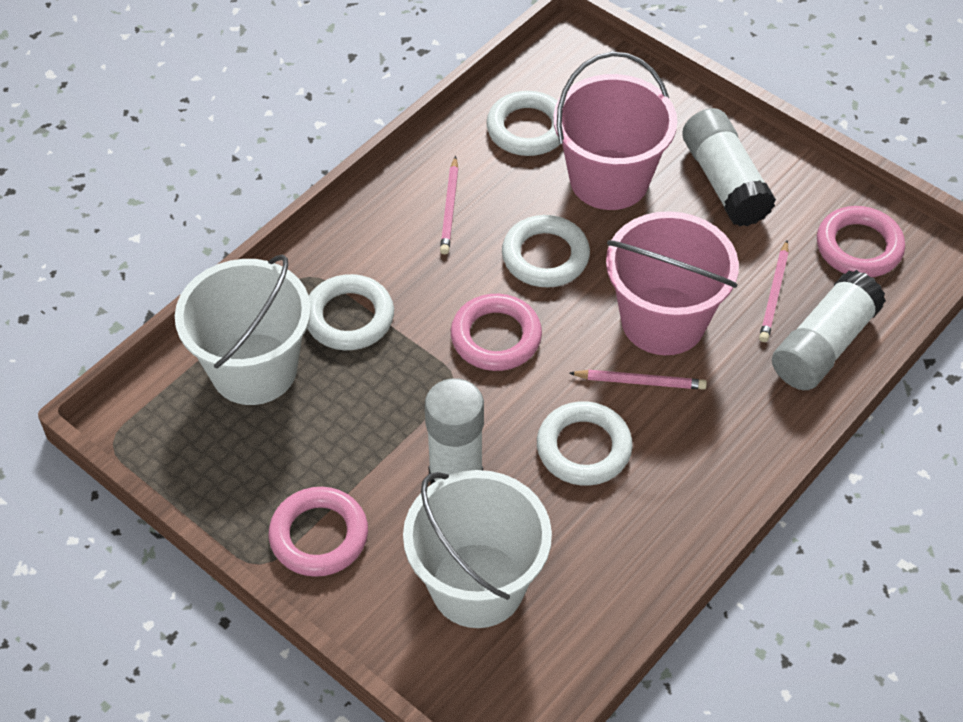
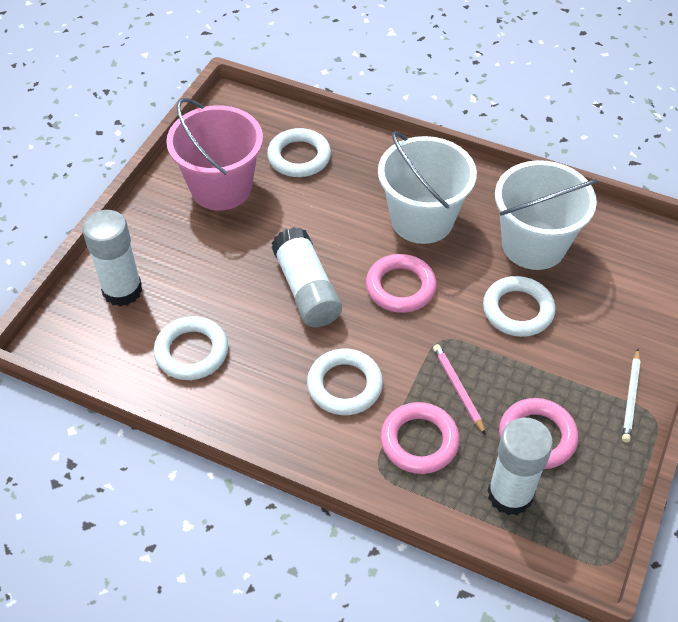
pink bucket: [553,52,677,210] [606,211,739,355] = 2 -> [166,98,263,210] = 1
pink pencil: [440,156,458,254] [569,370,707,390] [759,240,789,342] = 3 -> [433,344,486,435] = 1
white pencil: none = 0 -> [622,349,641,442] = 1

